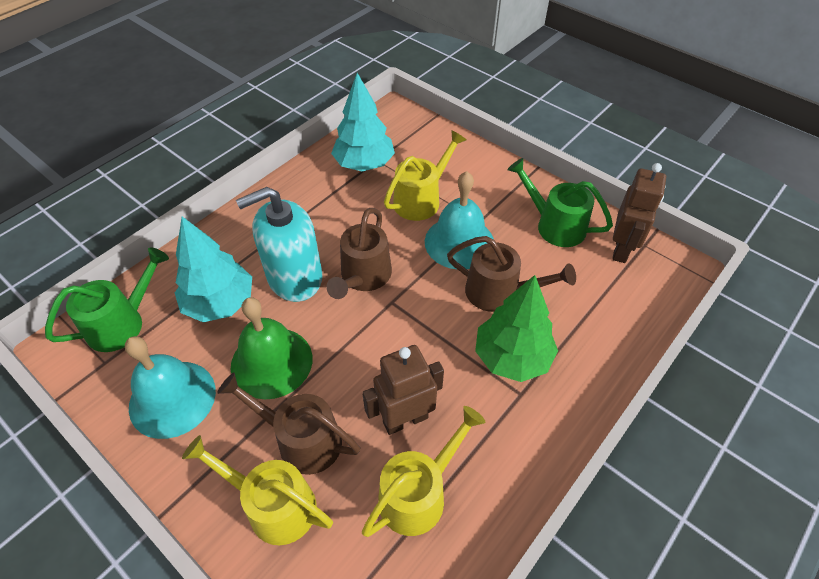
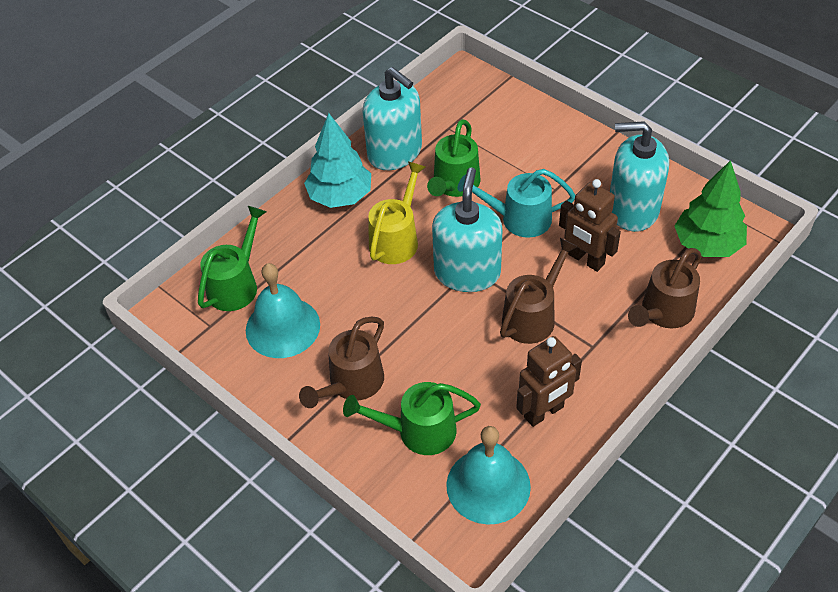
green bell: [231,297,312,399] = 1 -> none = 0
green watering can: [45,247,169,352] [507,158,613,247] = 2 -> [198,206,266,311] [343,382,481,455] [427,119,481,197] = 3
turquoise soap dispenser: [236,187,323,302] = 1 -> [362,67,422,170] [432,167,502,292] [610,121,669,232] = 3
turquoise tree: [175,217,252,322] [331,73,395,171] = 2 -> [304,113,371,208] = 1
turquoise watering can: none = 0 -> [458,169,576,238] = 1
yellow watering can: [182,435,333,545] [362,406,485,537] [384,130,466,221] = 3 -> [368,162,426,264] = 1

